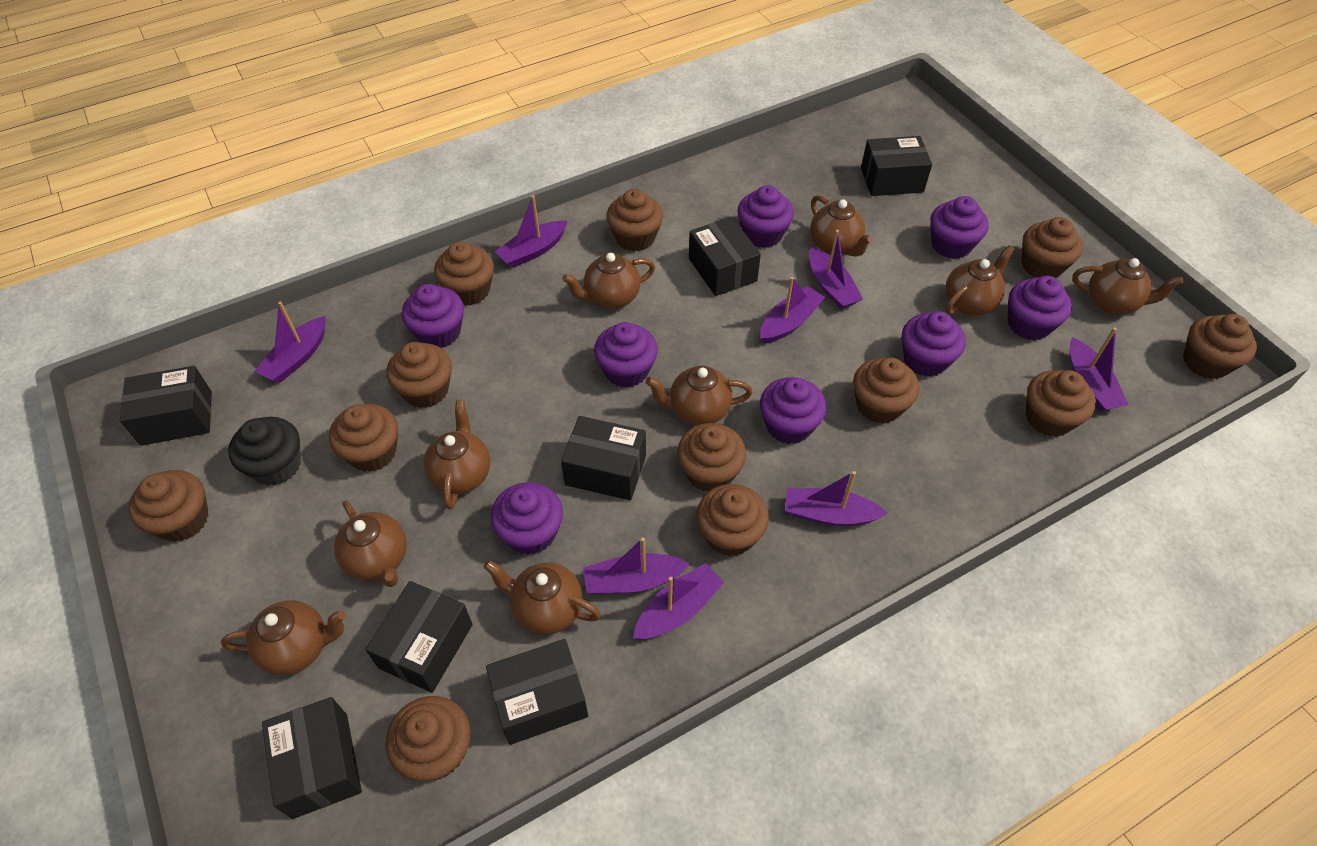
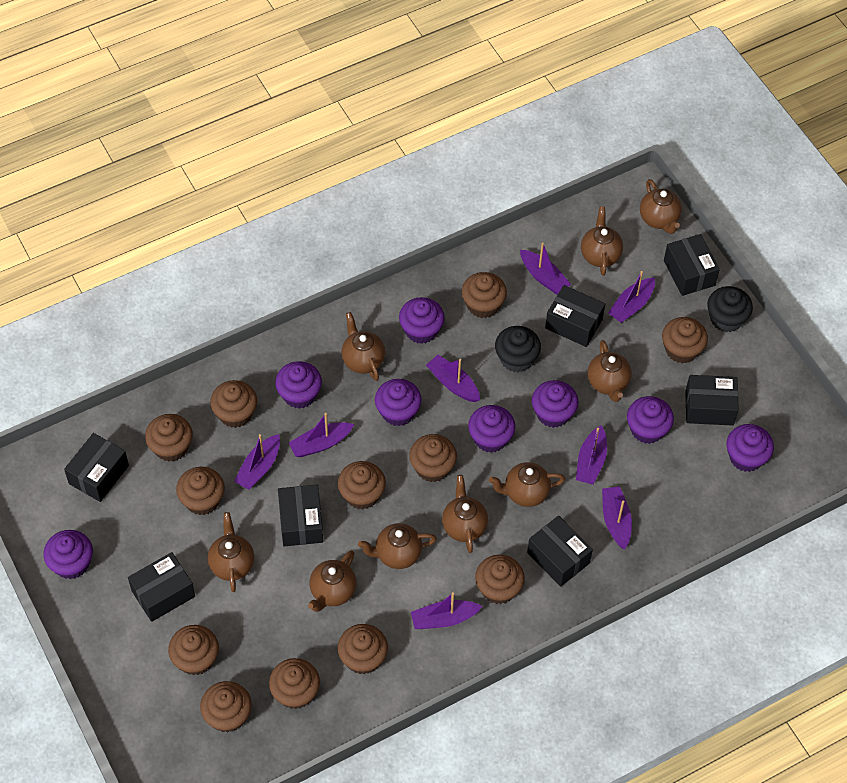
black cupcake: [228,417,301,486] = 1 -> [495,326,541,372] [707,286,753,332] = 2

